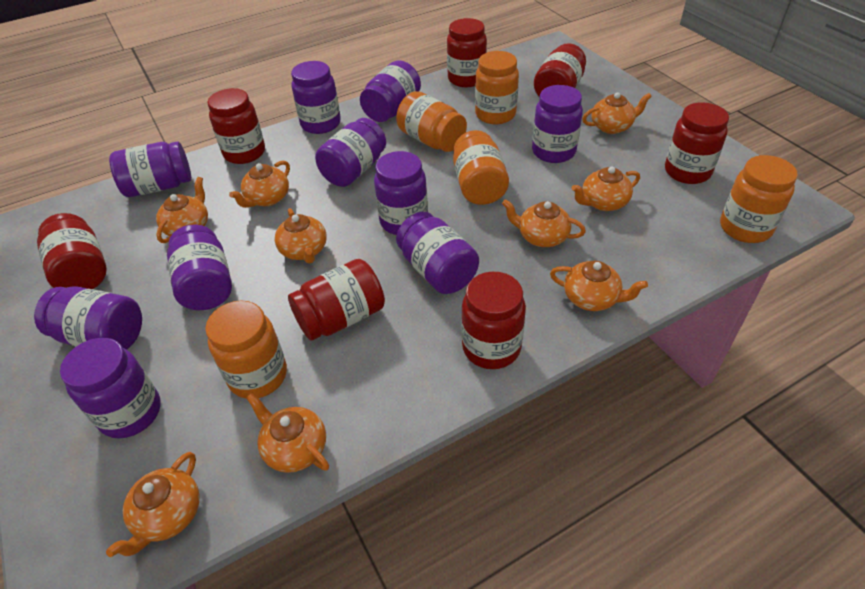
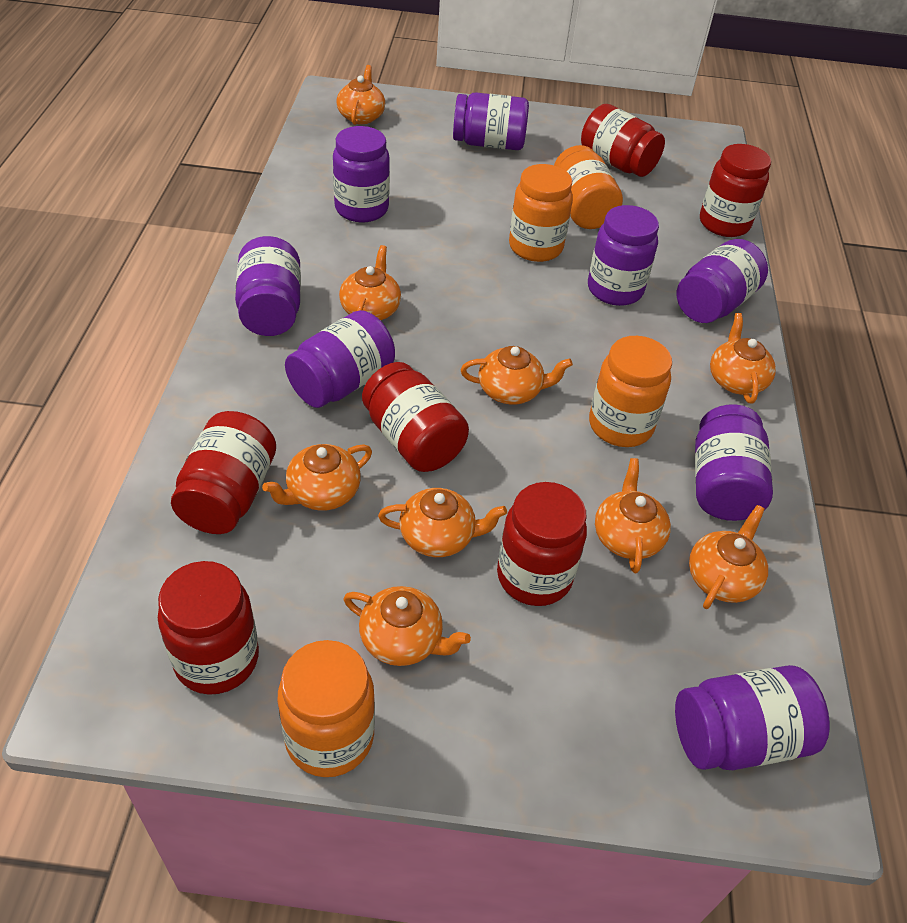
orange jar: [205,300,287,399] [396,91,467,152] [453,130,509,205] [475,51,519,124] [720,155,798,243] = 5 -> [278,640,375,777] [509,164,573,262] [554,145,623,229] [589,336,672,447] = 4
purple jar: [34,286,142,350] [60,338,161,438] [109,141,191,197] [167,224,232,310] [291,61,341,134] [315,118,386,187] [360,60,421,122] [374,151,428,235] [396,212,479,294] [532,85,583,163] = 10 -> [235,236,301,336] [285,310,395,408] [333,126,390,222] [453,92,529,150] [588,205,659,306] [675,665,830,770] [677,239,768,323] [695,405,773,521] = 8
red jar: [37,213,107,289] [207,88,265,164] [288,259,385,340] [447,18,487,87] [461,272,526,369] [534,43,586,98] [665,102,729,184] = 7 -> [158,561,259,695] [171,411,276,534] [362,362,469,472] [497,482,587,606] [581,104,665,177] [700,144,771,237] = 6

